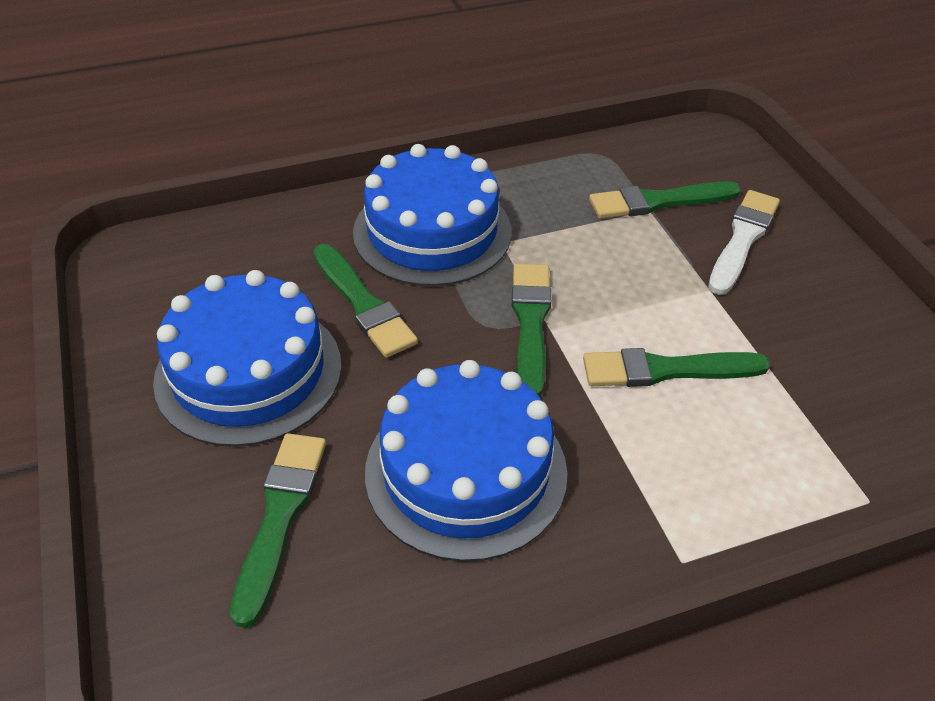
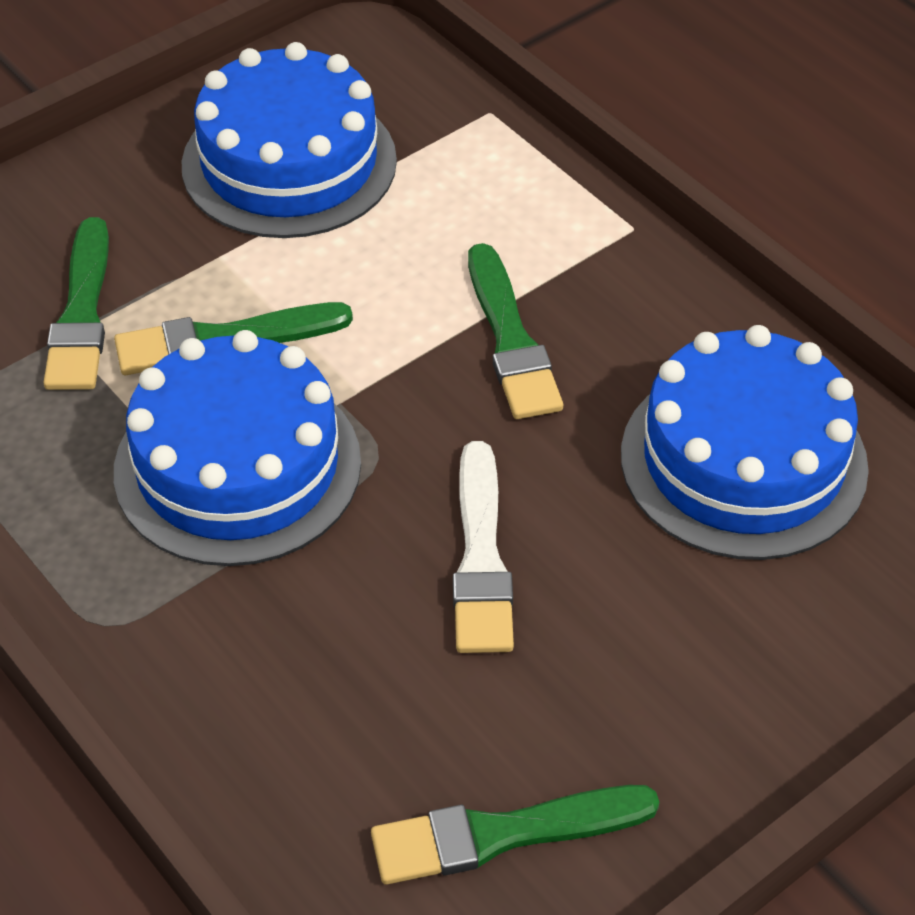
green brush: [230,433,326,628] [313,244,418,358] [512,264,551,397] [583,348,771,387] [589,181,741,219] = 5 -> [43,217,109,390] [114,302,353,375] [371,785,659,885] [468,243,563,419] = 4

